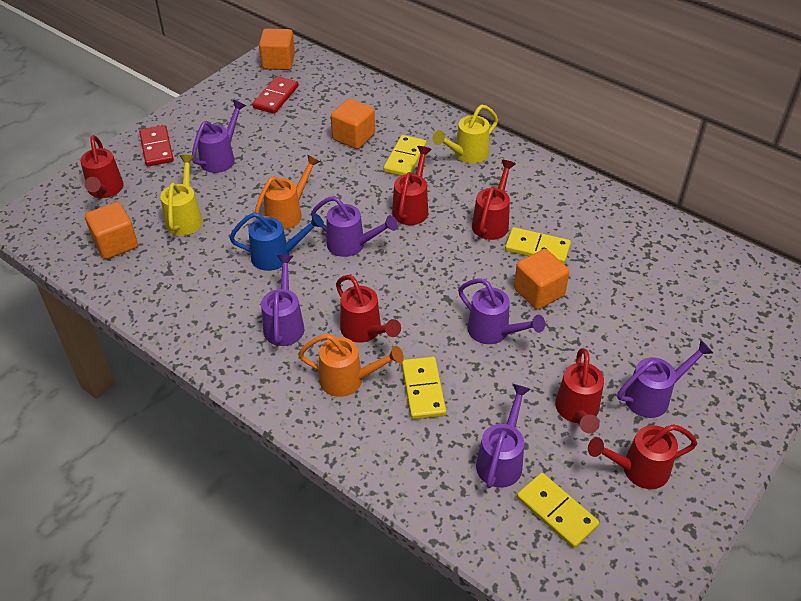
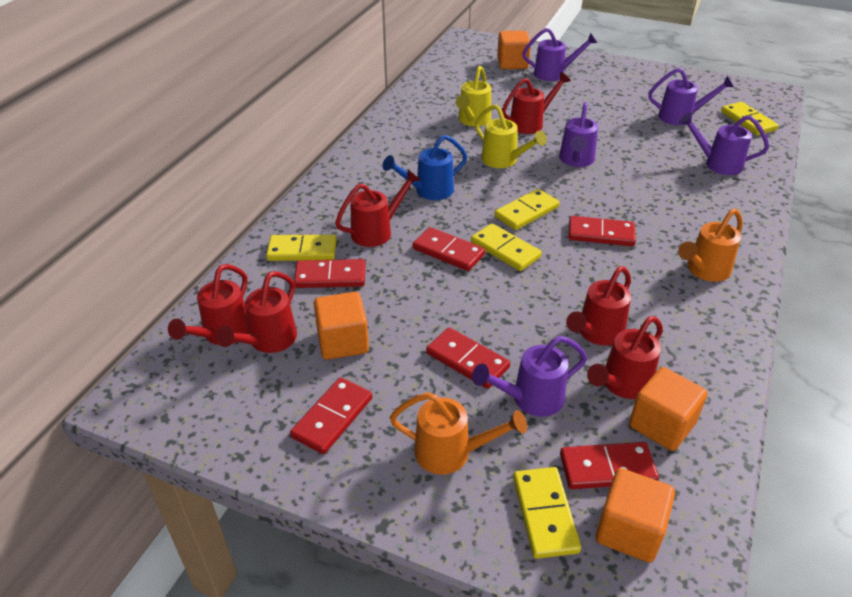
purple watering can: [192,100,246,173] [261,255,304,346] [311,196,398,257] [458,278,545,344] [476,384,531,488] [617,340,713,418] = 6 -> [472,336,587,417] [522,28,597,81] [559,102,598,167] [648,68,734,125] [679,112,769,175] = 5
red domino: [139,125,174,166] [252,76,298,114] = 2 -> [290,377,372,454] [294,259,365,288] [413,227,485,271] [426,327,510,389] [560,442,659,489] [568,216,636,246] = 6
yellow domino: [383,135,426,176] [402,357,446,419] [505,227,571,264] [517,473,599,548] = 4 -> [266,234,337,261] [471,224,542,271] [494,189,560,230] [513,467,581,559] [721,102,778,135] = 5

